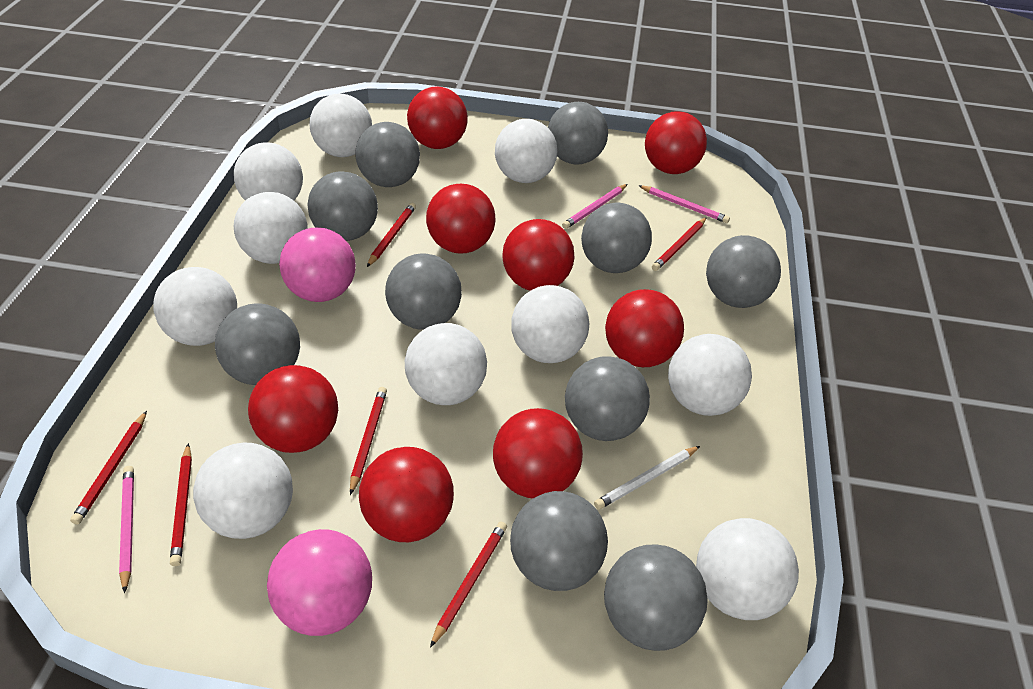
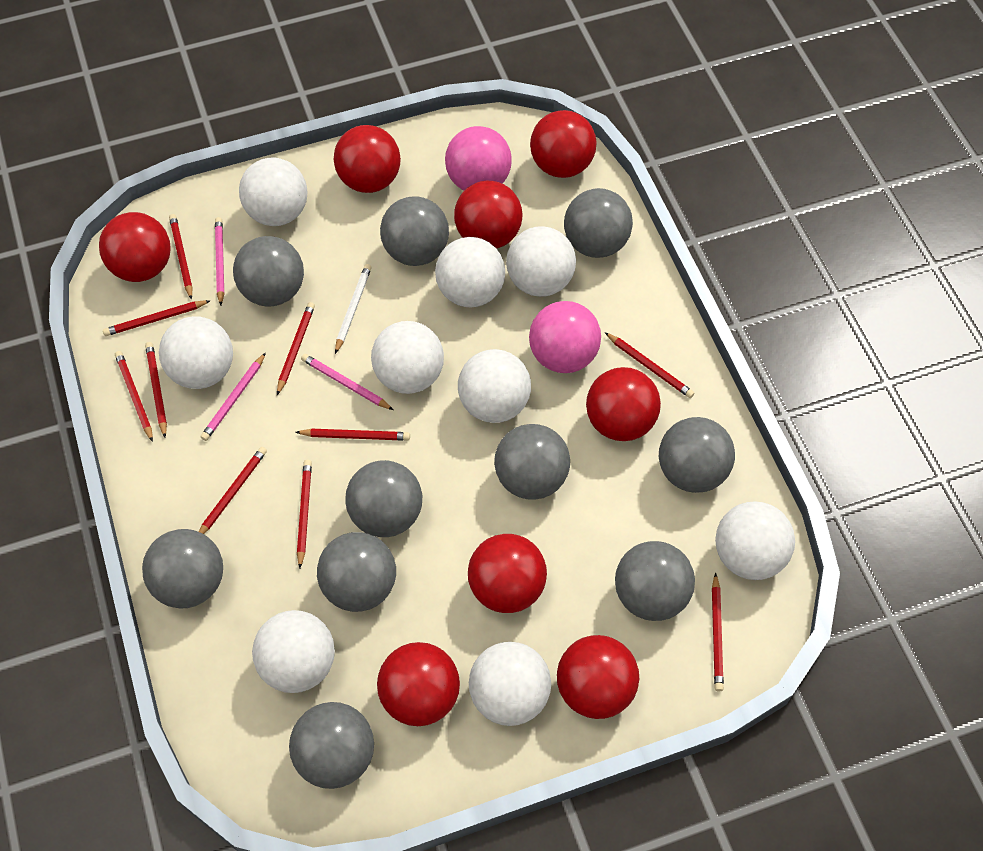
red pencil: [70,411,147,525] [170,443,192,566] [350,387,387,495] [367,203,416,267] [430,522,507,648] [652,217,707,271] = 6 -> [103,300,211,336] [115,351,153,442] [145,342,167,437] [169,214,192,300] [199,447,267,534] [277,302,315,395] [295,429,410,441] [297,460,312,568] [605,332,694,398] [712,573,724,691] = 10
white ball: [153,267,237,346] [193,442,293,539] [234,142,303,200] [234,192,308,264] [310,94,372,157] [405,323,487,405] [495,119,557,183] [511,285,589,363] [668,334,752,416] [696,518,799,620] = 10 -> [159,316,233,389] [239,157,308,226] [252,610,335,693] [371,321,444,394] [435,237,505,308] [458,349,531,423] [469,642,551,726] [506,226,576,297] [715,501,795,580] = 9

